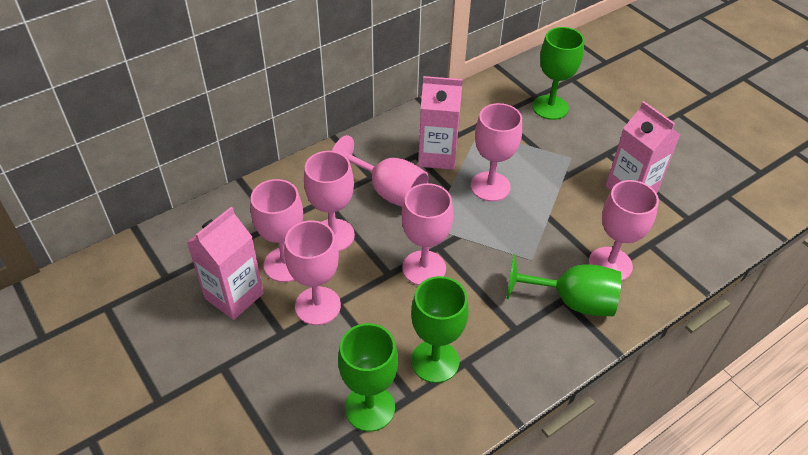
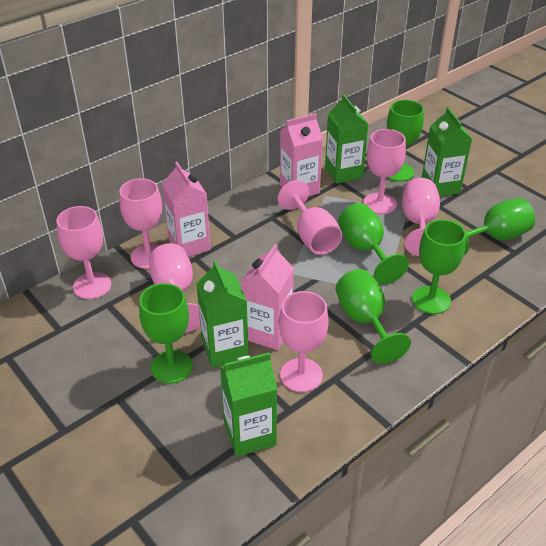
green carton: none = 0 -> [196,260,249,368] [220,352,277,457] [325,94,368,184] [422,107,472,196] = 4
green goblet: [338,323,398,432] [411,276,469,383] [506,254,621,316] [532,27,584,120] = 4 -> [139,283,193,384] [336,269,411,364] [338,203,409,284] [387,100,424,182] [412,220,466,314] [453,198,535,255] = 6

